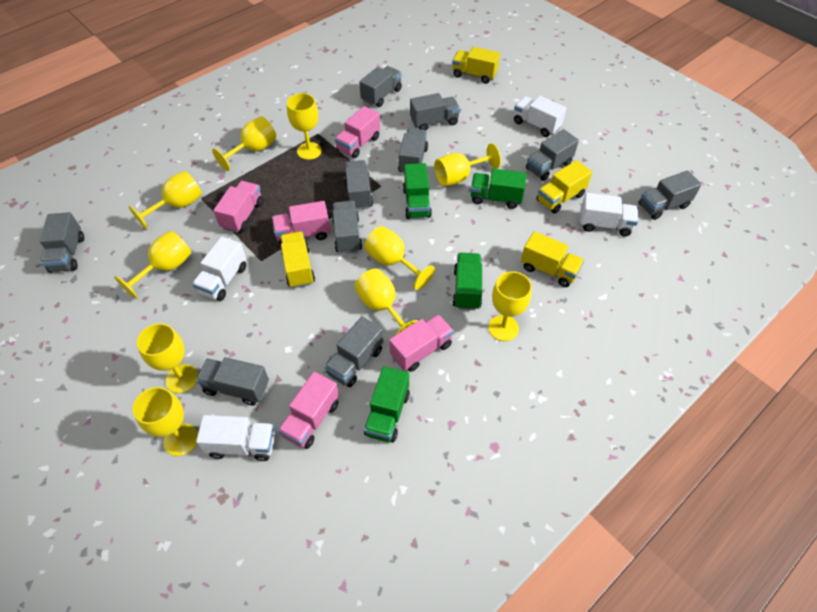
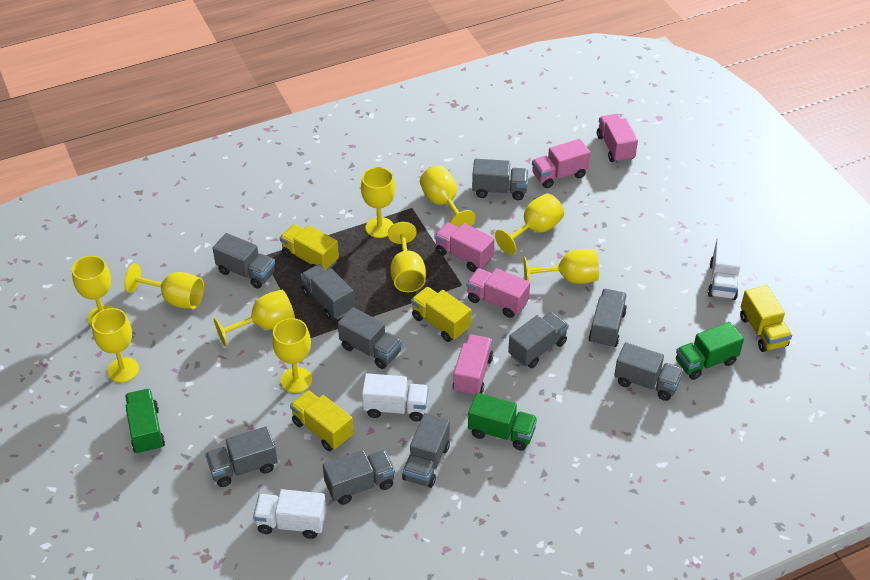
green truck: [364,366,410,443] [403,163,432,219] [453,253,482,310] [471,169,527,209] = 4 -> [125,389,165,455] [468,393,537,451] [676,322,744,380] = 3
white truck: [192,236,246,301] [196,415,275,461] [514,96,567,137] [580,193,638,236] = 4 -> [253,489,326,539] [362,373,429,421] [708,237,742,300] = 3

